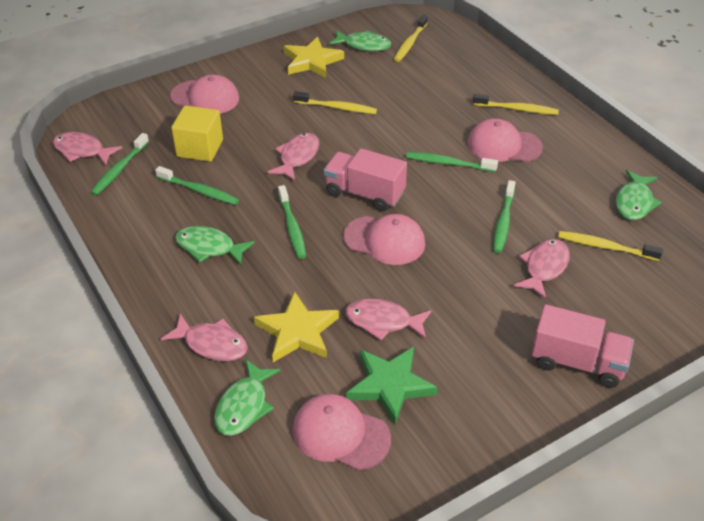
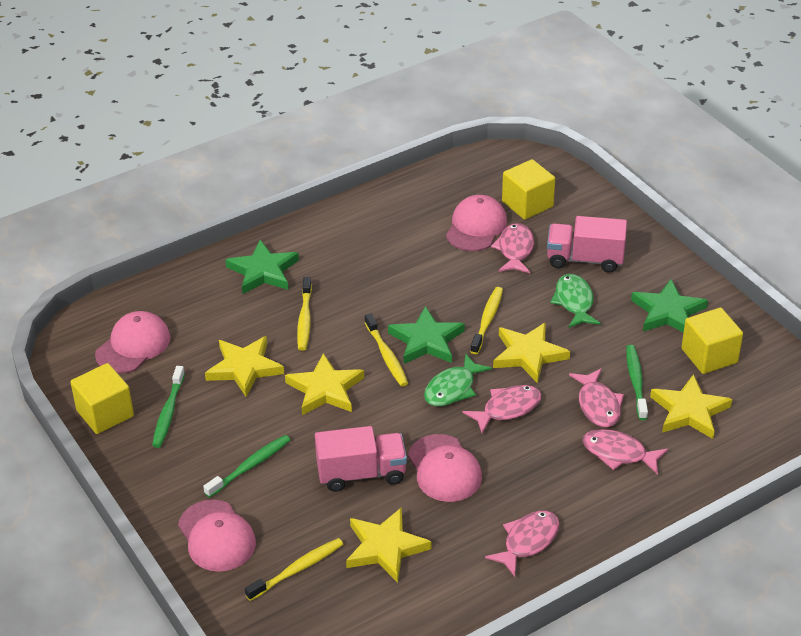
green fish: [175,226,255,265] [214,359,281,436] [329,30,391,51] [615,170,662,220] = 4 -> [424,354,492,406] [550,274,601,328] = 2
green star: [346,347,438,424] = 1 -> [225,240,299,294] [388,306,465,364] [631,279,708,333] = 3
green toothbrush: [91,133,149,196] [155,166,239,205] [278,185,306,259] [406,152,498,172] [493,180,516,253] = 5 -> [152,366,185,448] [203,435,290,498] [626,345,648,420] = 3
yellow cube: [171,106,223,162] = 1 -> [70,363,134,434] [502,159,555,220] [681,307,743,374] = 3
yellow star: [254,291,339,362] [284,37,344,78] = 2 -> [205,336,284,397] [285,353,364,415] [346,507,432,583] [493,322,570,383] [650,374,732,439] = 5

